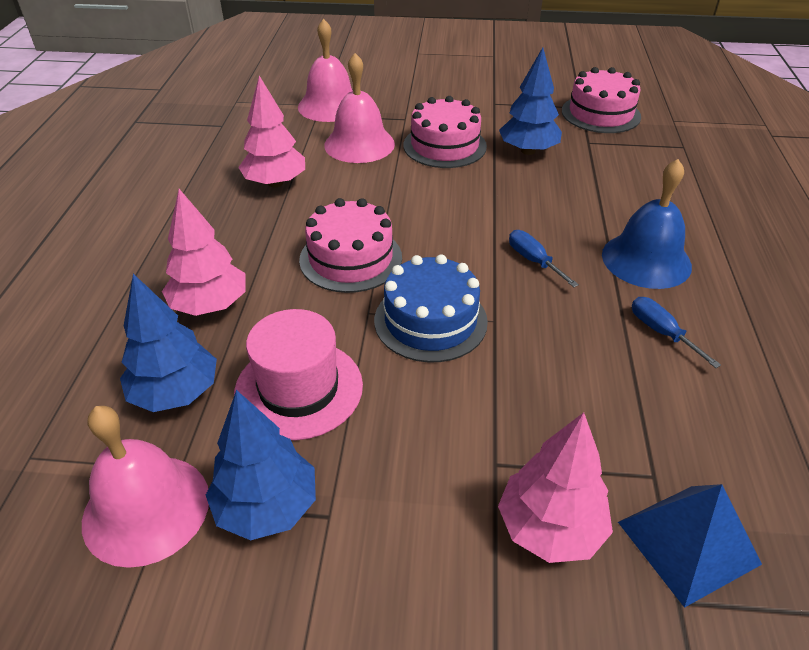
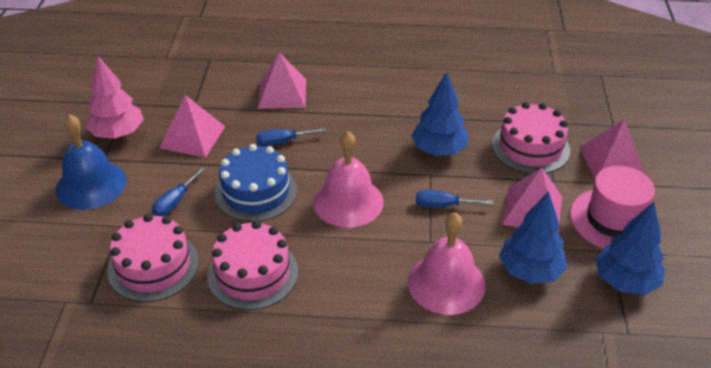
blue pyramid: [618,484,762,608] = 1 -> none = 0
blue screwdriver: [509,230,579,287] [632,297,721,368] = 2 -> [152,167,206,216] [256,128,326,146] [416,190,493,207] = 3
pink bell: [82,406,209,568] [298,19,353,122] [324,53,395,163] = 3 -> [313,131,384,228] [408,213,486,315] = 2
pink pyramid: none = 0 -> [160,95,225,158] [258,52,306,109] [502,168,562,227] [579,119,645,178] = 4
pink tree: [162,189,246,316] [238,76,305,187] [498,413,613,563] = 3 -> [86,56,143,139] = 1

